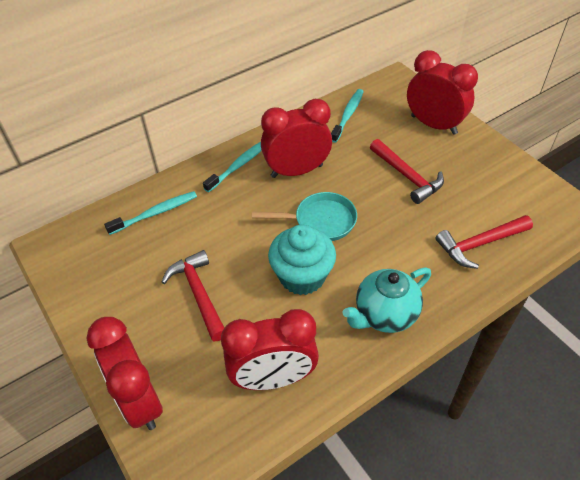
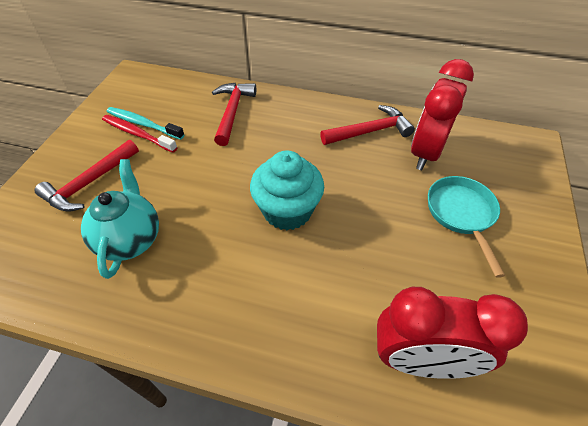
red clock: [87,317,163,430] [221,309,319,390] [261,99,332,178] [407,50,478,135] = 4 -> [377,287,528,379] [411,59,474,170] = 2
red toothbrush: none = 0 -> [102,115,177,153] = 1
turquoise toothbrush: [104,191,197,235] [203,142,262,192] [331,89,364,143] = 3 -> [107,107,185,140] = 1

